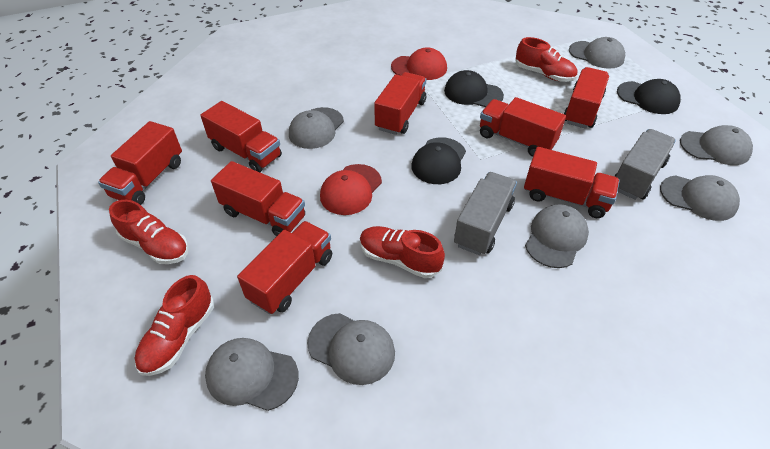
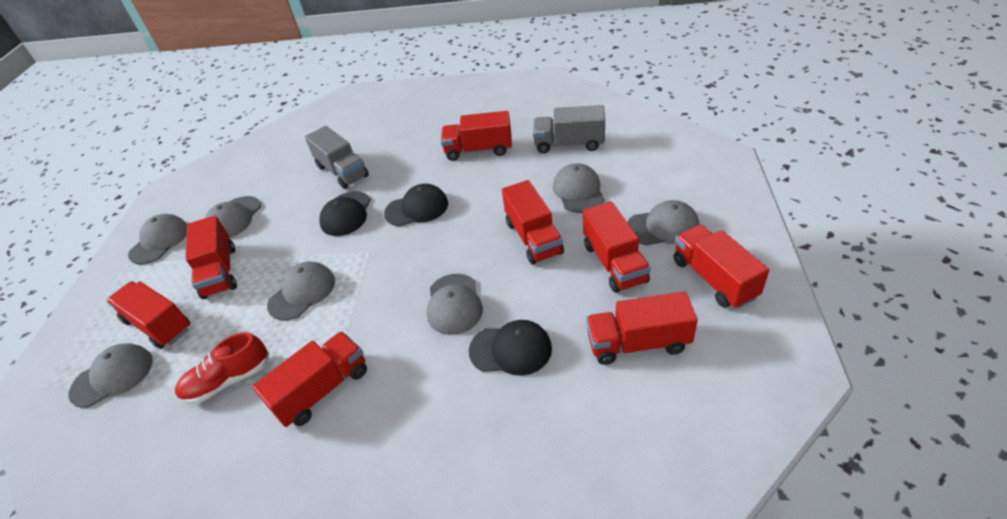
red cap: [320,164,382,215] [391,47,447,80] = 2 -> none = 0
red shoe: [109,200,189,264] [135,275,214,376] [360,226,445,278] [515,37,577,82] = 4 -> [175,332,269,404] = 1

